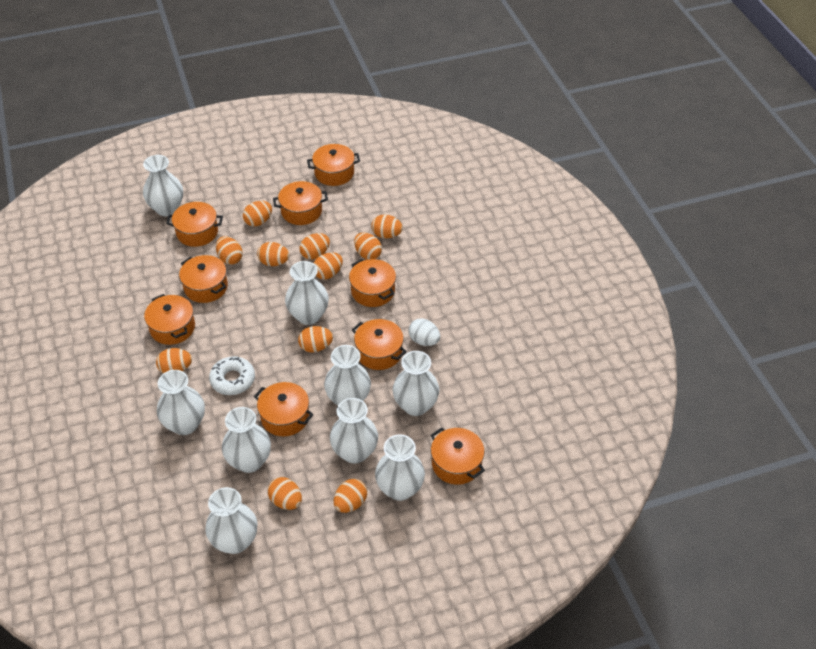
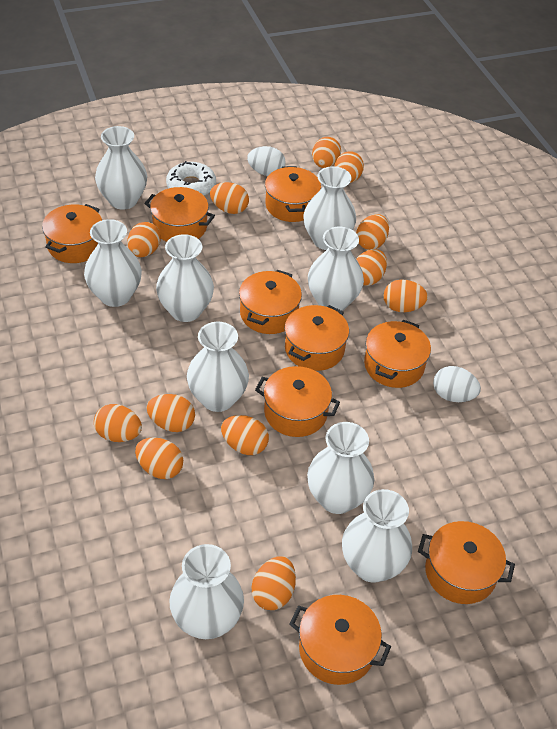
orange egg: [156,348,192,373] [216,236,243,265] [243,201,272,226] [257,242,289,266] [268,477,302,510] [298,326,333,353] [299,233,330,259] [314,252,343,280] [334,479,367,513] [354,232,382,260] [371,214,403,238] = 11 -> [94,404,142,442] [127,222,161,257] [135,437,183,479] [147,394,195,432] [210,182,249,214] [221,415,269,455] [252,556,296,610] [312,137,341,168] [335,151,364,183] [356,214,389,250] [356,249,387,286] [384,280,428,312] = 12
white egg: [408,319,440,346] = 1 -> [247,146,286,176] [433,366,481,402] = 2

